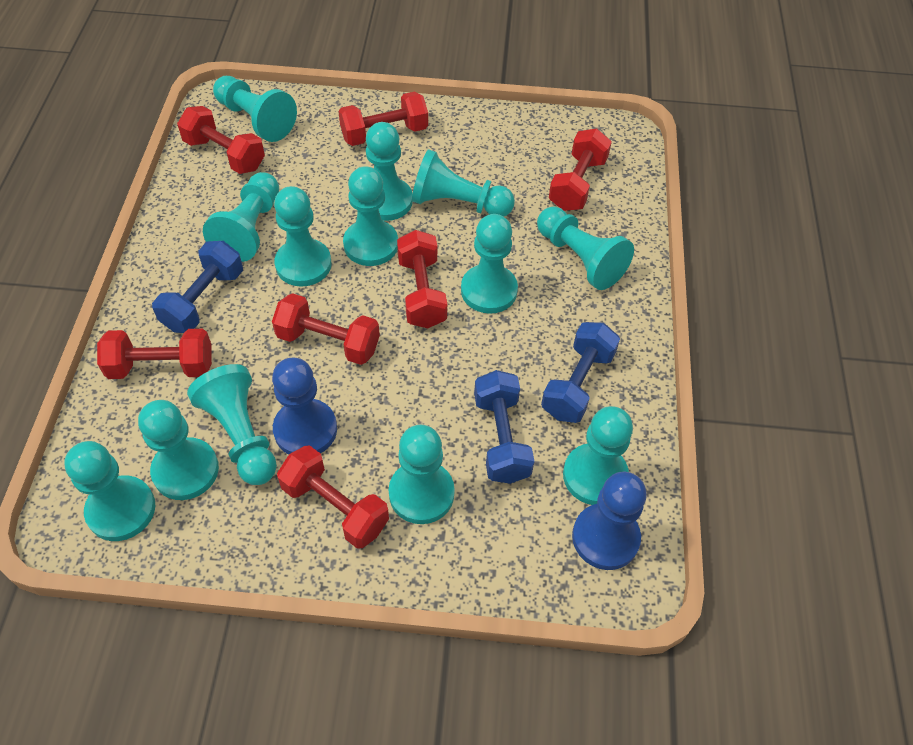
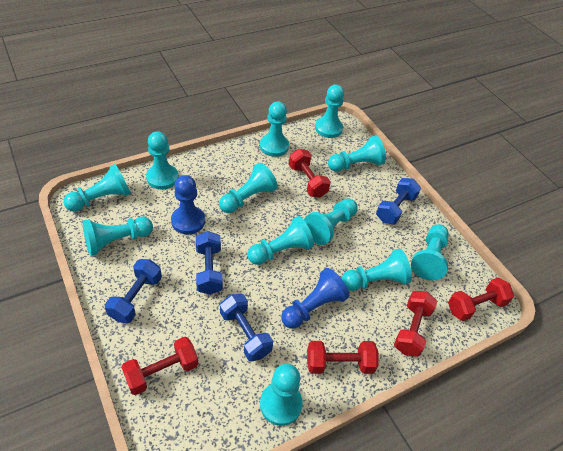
blue dumbbell: [152,241,243,333] [474,370,535,484] [541,322,620,423] = 3 -> [105,259,162,323] [196,231,223,295] [220,294,273,362] [376,178,421,224] = 4
red dumbbell: [97,329,212,379] [177,106,265,174] [272,293,380,365] [277,445,389,549] [338,91,428,146] [397,230,447,328] [549,129,612,211] = 7 -> [121,337,198,395] [289,149,331,198] [307,341,379,374] [394,291,437,357] [448,277,514,321] = 5
turquoise pawn: [64,441,155,541] [138,400,219,500] [187,364,277,485] [203,172,279,262] [213,76,297,142] [274,186,332,287] [343,166,398,266] [366,122,413,221] [389,425,455,524] [412,149,515,217] [461,214,518,314] [537,207,634,290] [563,406,633,505] = 13 -> [64,164,131,212] [82,217,153,256] [146,131,179,189] [219,163,278,213] [247,216,314,265] [260,101,289,157] [260,364,303,426] [304,198,358,245] [315,84,344,138] [328,135,386,172] [342,249,412,291] [411,224,449,281] = 12

